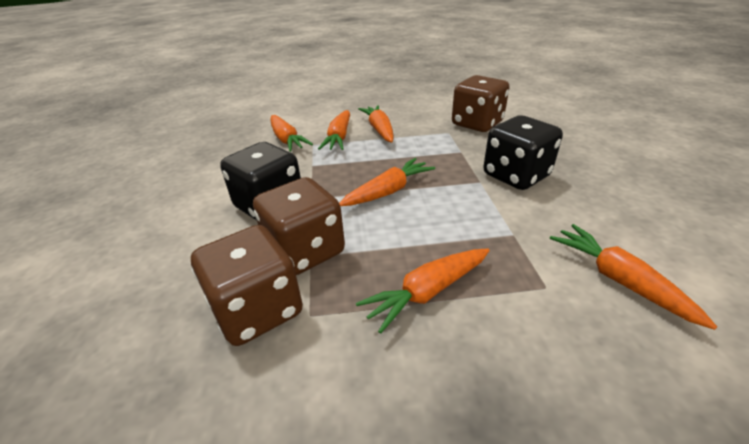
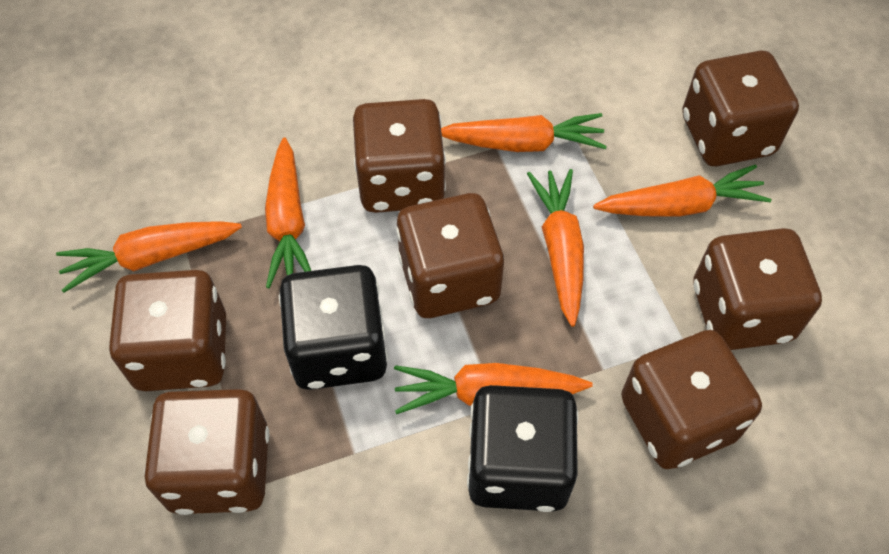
brown dice: [191,225,303,346] [253,177,345,275] [452,75,510,132] = 3 -> [109,270,226,391] [144,389,269,515] [353,99,446,213] [396,193,504,318] [621,330,762,469] [682,50,799,166] [693,228,822,350] = 7

